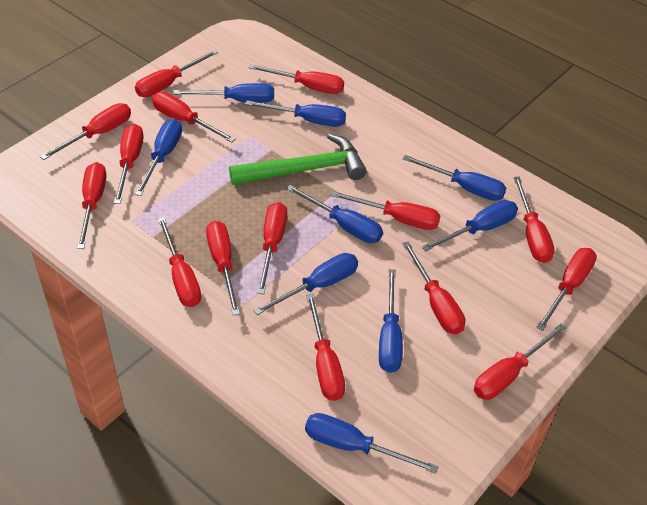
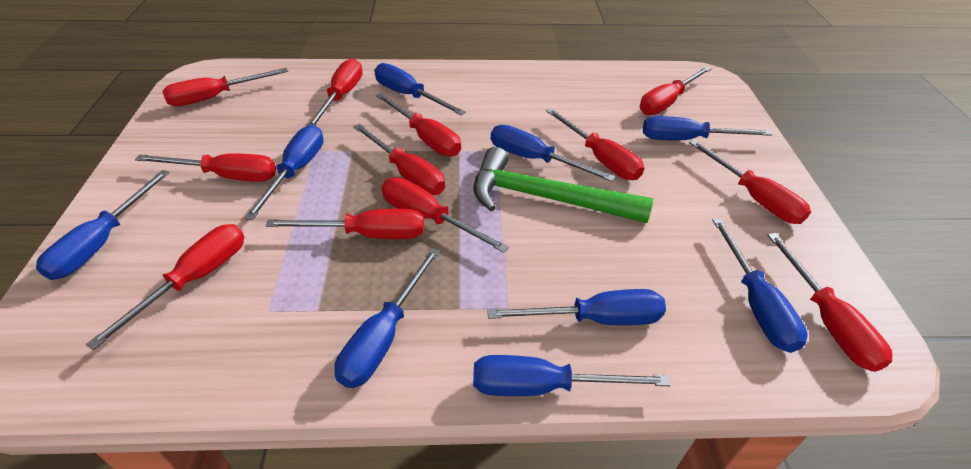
red screwdriver: [40,103,131,160] [77,162,106,249] [114,124,143,204] [135,50,218,97] [152,92,236,143] [158,217,201,307] [206,221,240,316] [248,64,344,94] [257,202,287,294] [306,294,345,401] [331,191,441,230] [402,241,465,334] [474,324,566,400] [513,177,554,263] [536,248,597,331] = 15 -> [86,224,244,350] [135,153,276,182] [162,68,288,106] [266,209,424,239] [307,58,363,126] [353,124,445,195] [376,93,461,157] [381,177,509,253] [546,108,644,180] [640,66,711,115] [689,140,811,224] [767,233,893,372] = 12

